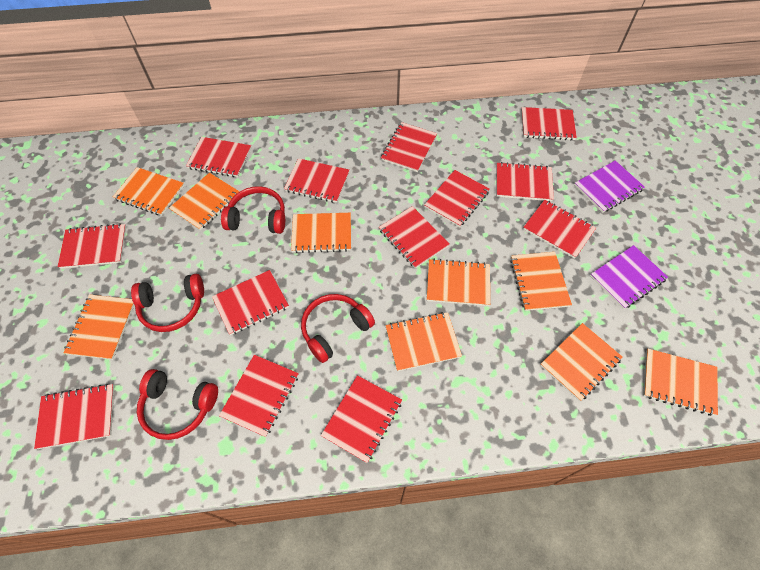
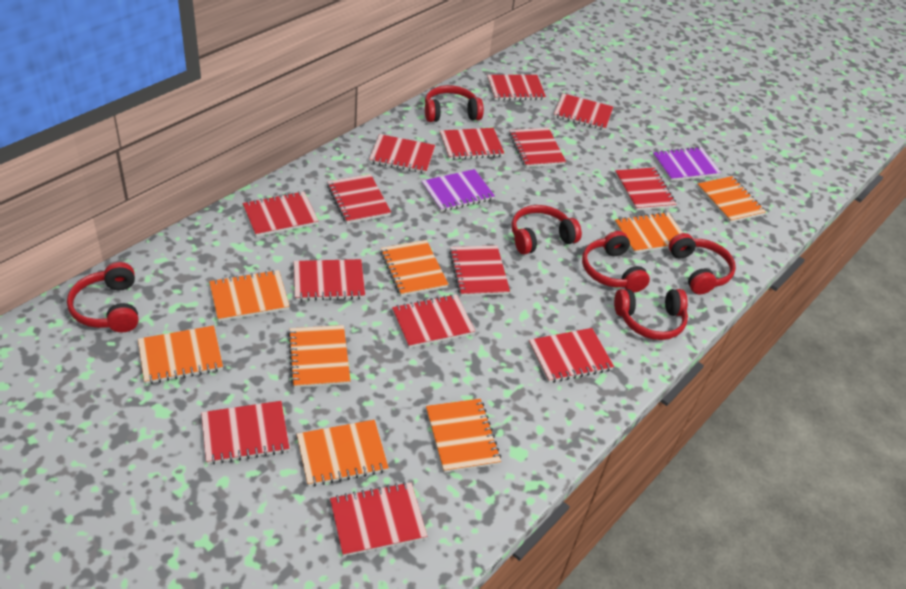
orange notebook: [63,294,134,360] [113,167,184,216] [169,173,239,230] [291,213,351,253] [385,312,462,371] [427,259,490,306] [510,252,572,311] [540,323,623,401] [643,349,718,416] = 9 -> [138,326,223,384] [209,270,290,322] [288,325,351,388] [297,420,389,486] [380,240,449,296] [426,399,501,473] [614,212,683,253] [697,176,766,223] = 8
red headphones: [131,274,204,332] [137,369,218,440] [221,186,285,234] [301,294,375,363] = 4 -> [67,262,139,332] [425,85,484,122] [512,205,582,255] [582,231,650,292] [614,289,688,340] [669,233,736,294] = 6
red notebook: [34,384,114,449] [57,223,126,269] [186,137,251,177] [212,270,289,335] [219,355,299,437] [284,158,350,203] [321,375,402,463] [379,206,450,268] [381,122,437,172] [424,170,490,227] [497,162,554,201] [521,107,577,140] [523,200,596,259] = 13 -> [201,401,290,464] [242,191,318,237] [294,259,365,301] [327,174,391,224] [330,482,427,557] [369,134,435,174] [392,294,475,348] [440,128,504,160] [449,245,510,297] [487,75,546,100] [509,128,566,168] [529,328,614,383] [554,93,613,131] [615,168,677,211] = 14

